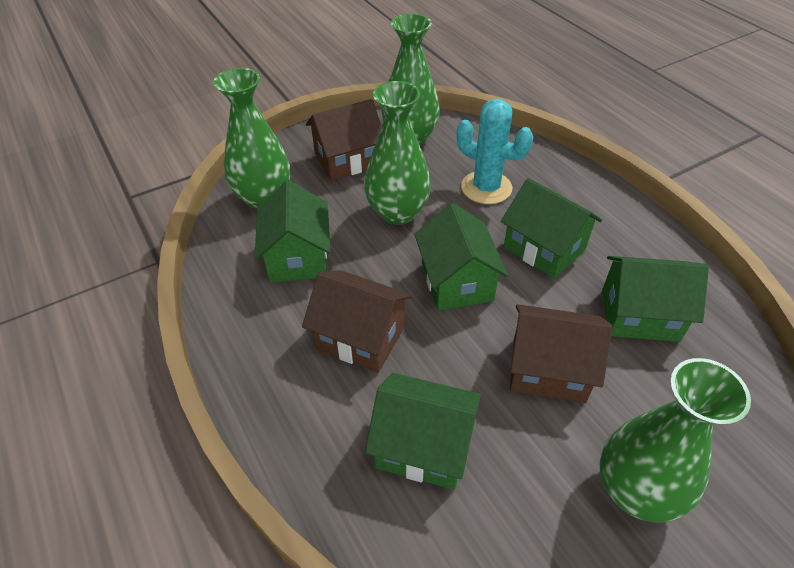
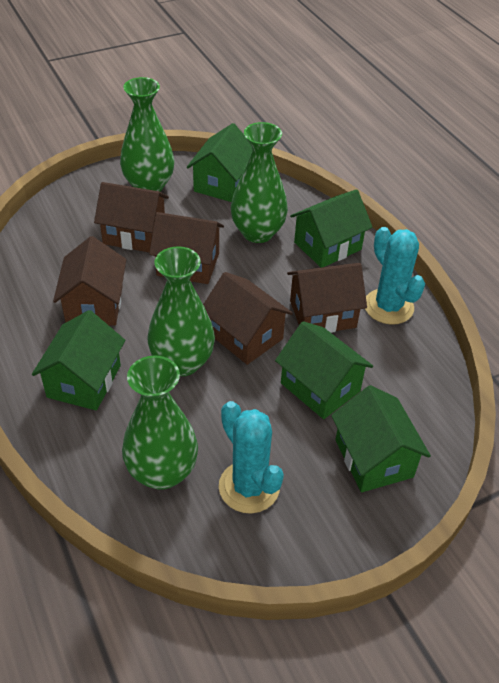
brown house: [302,270,412,373] [306,99,382,181] [510,304,612,403] = 3 -> [53,236,126,326] [94,182,169,253] [149,212,224,284] [203,272,293,365] [287,263,367,333] = 5
turquoise cactus: [457,99,533,204] = 1 -> [219,401,284,514] [365,227,425,325] = 2

